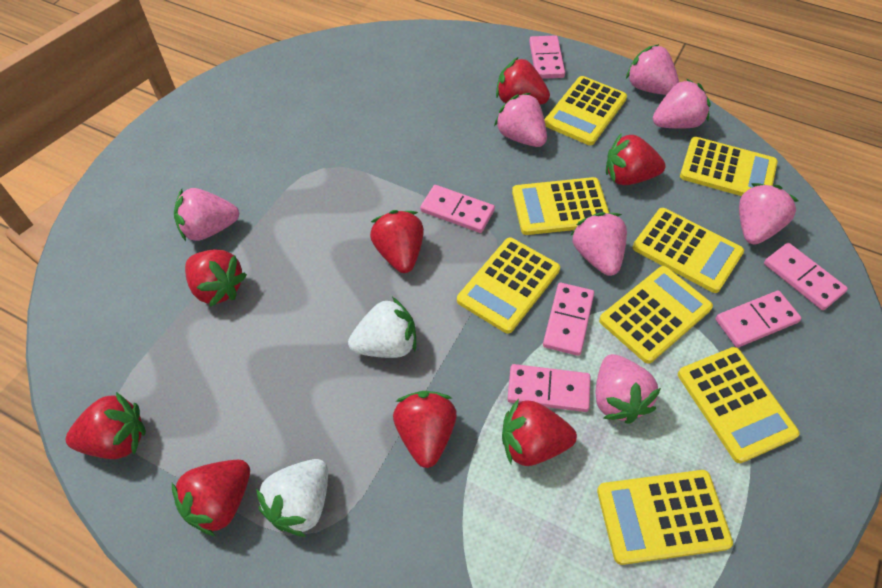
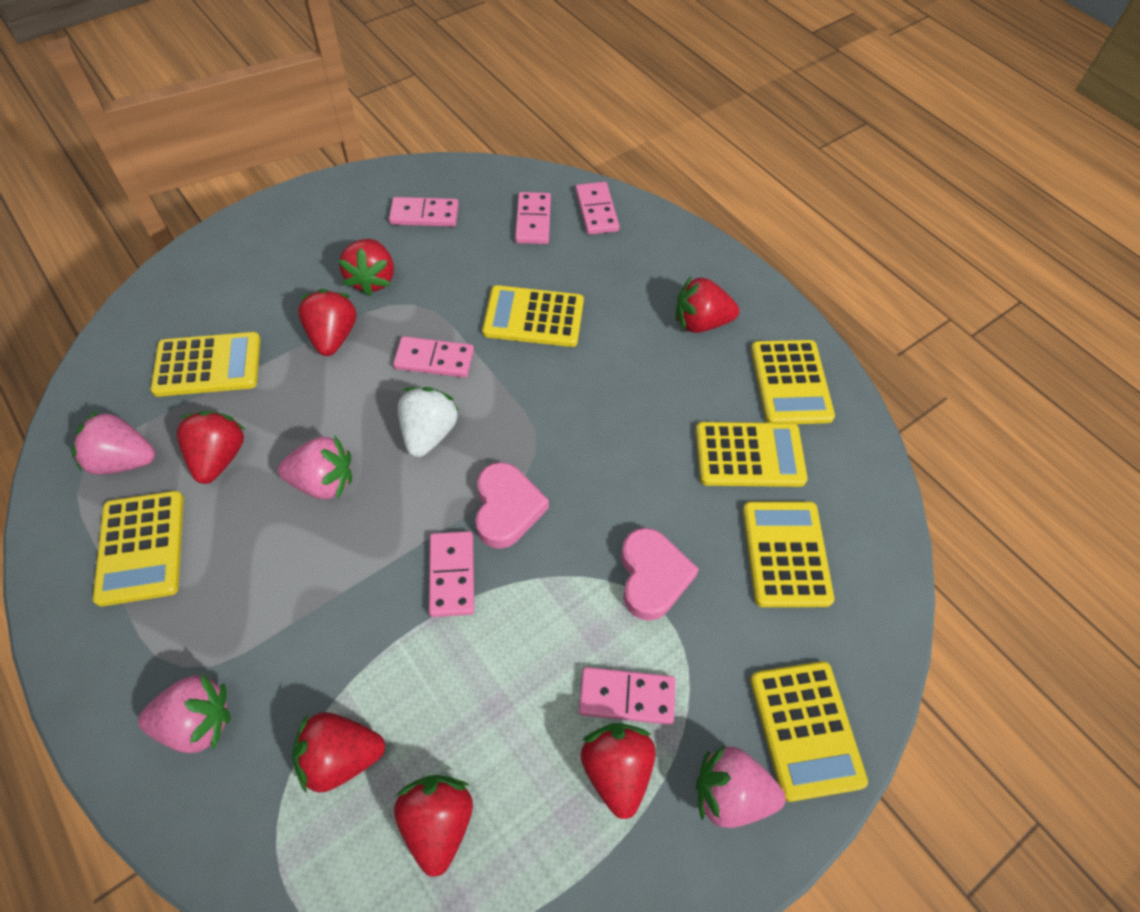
pink heart: none = 0 -> [475,462,549,549] [621,528,699,621] = 2
pink strawberry: [174,188,239,241] [494,93,547,147] [570,212,627,276] [596,354,661,424] [626,44,679,95] [653,79,711,129] [739,183,799,245] = 7 -> [72,410,155,474] [138,675,231,753] [278,436,352,499] [696,745,786,828] = 4
red strawberry: [66,392,146,459] [172,460,250,536] [185,250,247,307] [370,210,424,273] [393,391,457,468] [496,57,550,105] [502,399,577,466] [606,133,666,185] = 8 -> [177,411,246,484] [292,712,385,793] [298,289,356,356] [338,239,394,296] [394,775,473,877] [581,723,656,819] [676,276,739,333] = 7
white strawberry: [256,459,328,537] [348,297,416,358] = 2 -> [398,387,459,457] = 1
yellow calculator: [457,238,560,334] [512,177,609,235] [545,76,627,145] [597,470,733,565] [599,266,713,364] [633,208,744,293] [678,347,800,463] [680,137,778,196] = 8 -> [93,491,184,607] [150,332,261,397] [482,285,584,347] [696,422,808,487] [743,501,834,607] [750,661,868,802] [751,340,835,424] = 7

